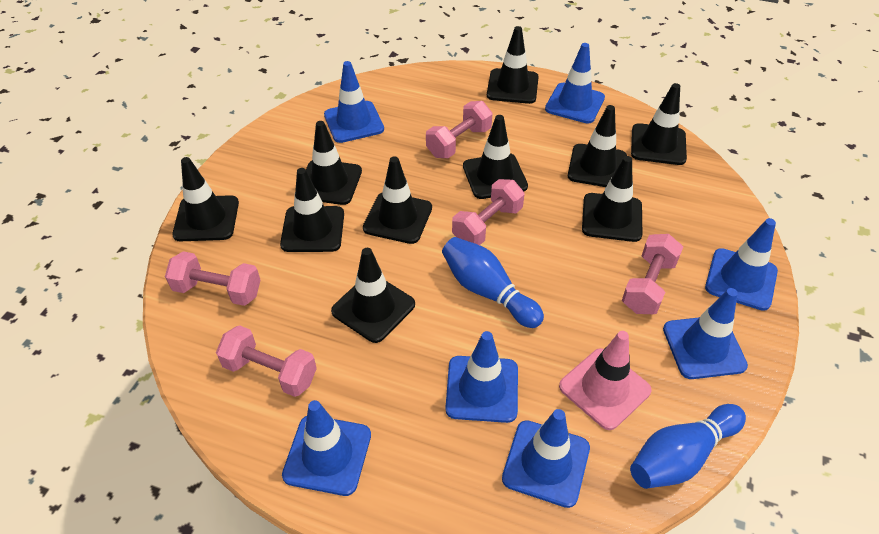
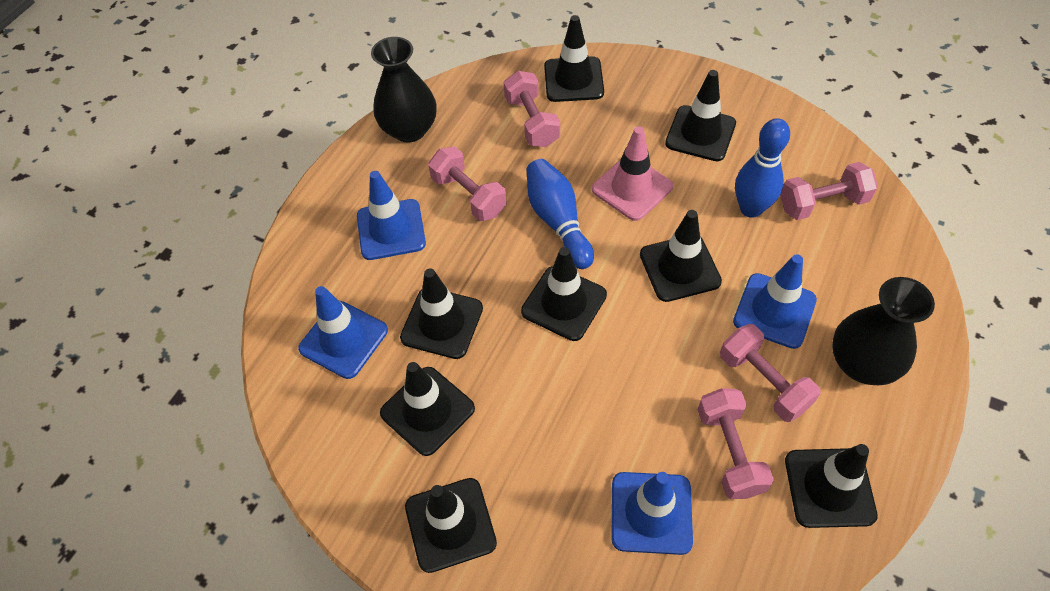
black traffic cone: [172,157,239,241] [280,168,344,252] [306,121,362,205] [331,248,415,343] [363,156,432,244] [463,115,528,199] [487,26,539,104] [568,105,627,187] [582,156,642,242] [631,83,687,165] = 10 -> [380,362,475,456] [400,269,483,359] [405,478,497,573] [521,247,607,341] [544,15,604,102] [640,210,722,302] [665,70,736,161] [785,444,878,528] = 8
black vase: none = 0 -> [371,37,437,142] [832,277,935,385] = 2
blue traffic cone: [282,400,371,496] [324,61,384,143] [445,331,518,423] [502,409,590,508] [545,43,605,124] [663,288,748,379] [705,218,778,311] = 7 -> [298,286,388,379] [357,171,426,260] [611,472,693,555] [733,254,817,349] = 4

